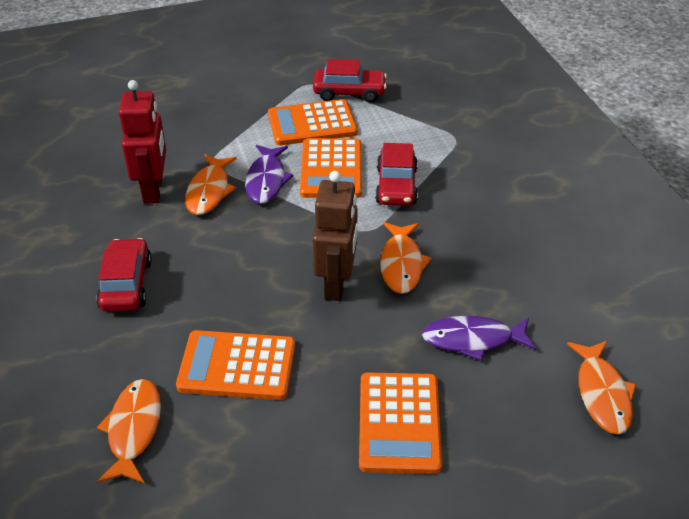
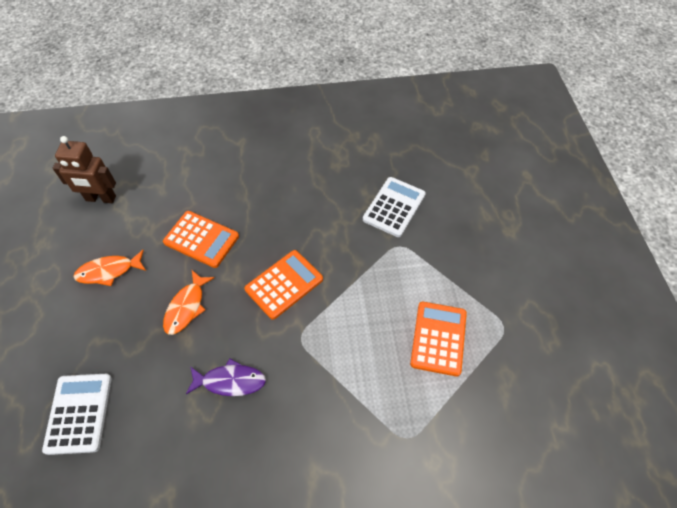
orange calculator: [176,330,295,400] [268,99,358,145] [300,138,362,198] [359,372,442,474] = 4 -> [163,211,239,268] [245,250,323,320] [410,302,467,377] = 3
orange fish: [97,379,161,483] [185,154,237,215] [380,222,432,294] [567,341,637,435] = 4 -> [73,250,146,286] [163,270,215,335] = 2
purple fish: [245,145,293,204] [422,316,536,361] = 2 -> [186,359,266,396] = 1
red car: [96,238,152,312] [313,59,387,102] [375,143,418,206] = 3 -> none = 0
red robot: [119,80,166,204] = 1 -> none = 0
white calculator: none = 0 -> [42,374,112,455] [363,177,426,237] = 2

